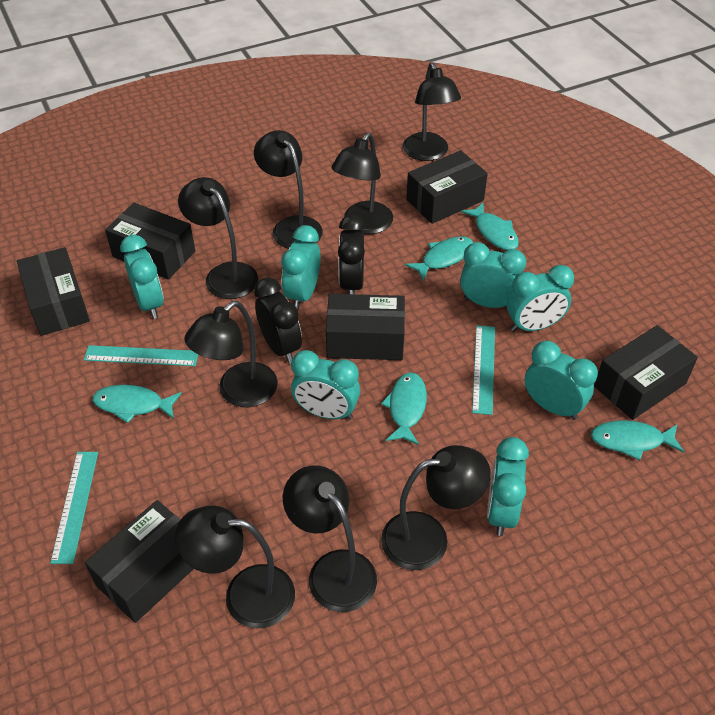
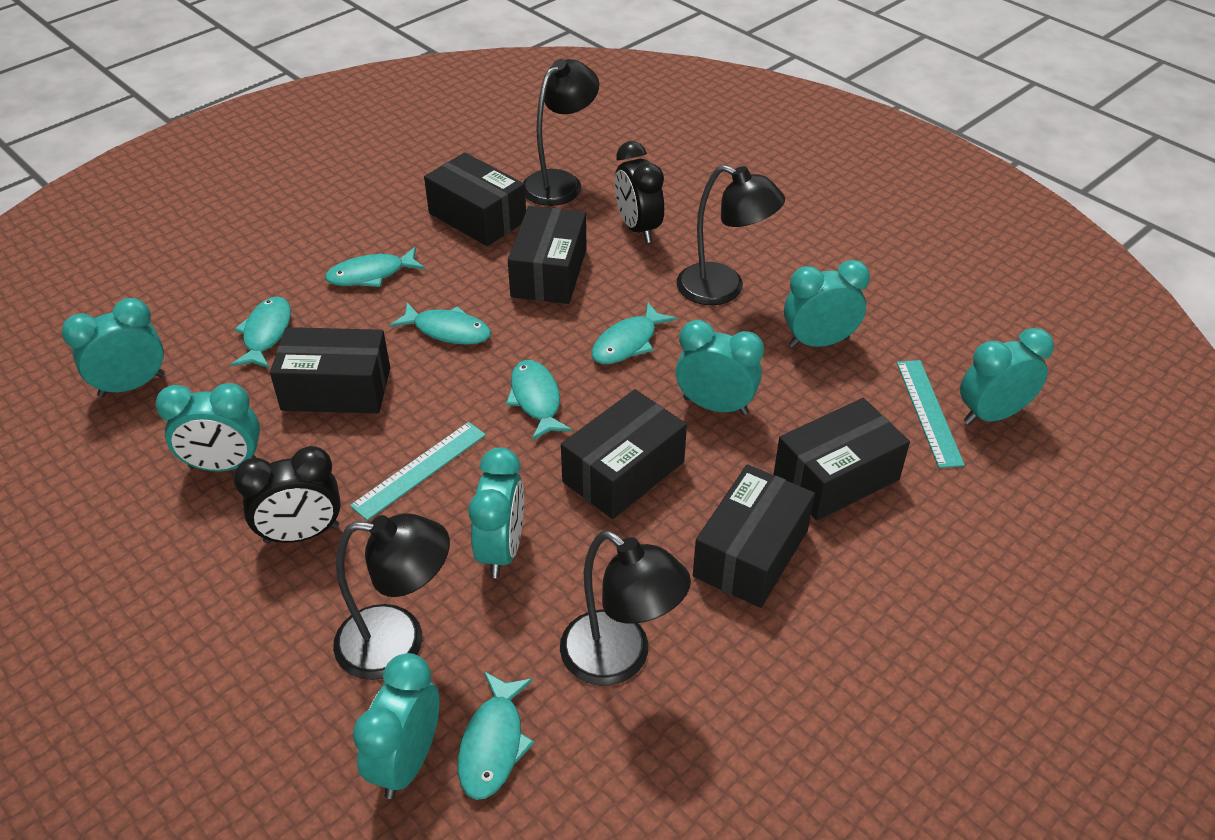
black lamp: [175,506,295,628] [178,177,258,299] [184,301,278,407] [254,130,323,249] [283,465,377,612] [331,132,393,234] [381,445,491,570] [403,62,461,161] = 8 -> [333,513,450,680] [523,59,599,206] [560,531,691,686] [677,165,785,305] = 4
turquoise fish: [93,385,182,423] [381,373,427,445] [405,236,473,281] [461,202,519,250] [591,420,684,460] = 5 -> [231,296,291,368] [325,247,425,287] [390,302,491,345] [458,672,535,800] [506,360,572,440] [591,303,677,364] = 6
turquoise ruler: [50,452,98,564] [84,345,198,366] [472,325,495,415] = 3 -> [350,422,486,521] [897,360,965,468] = 2

